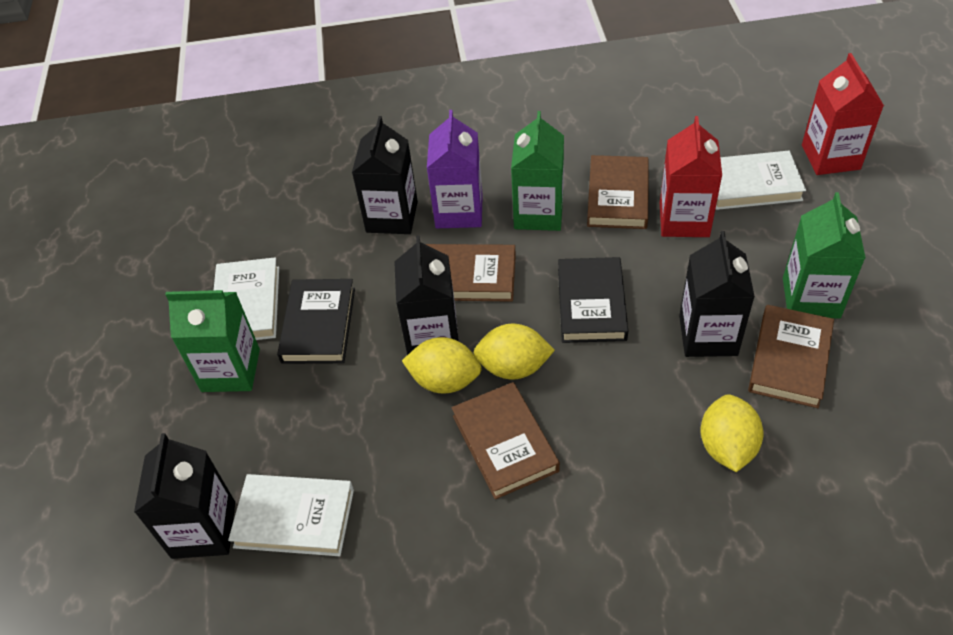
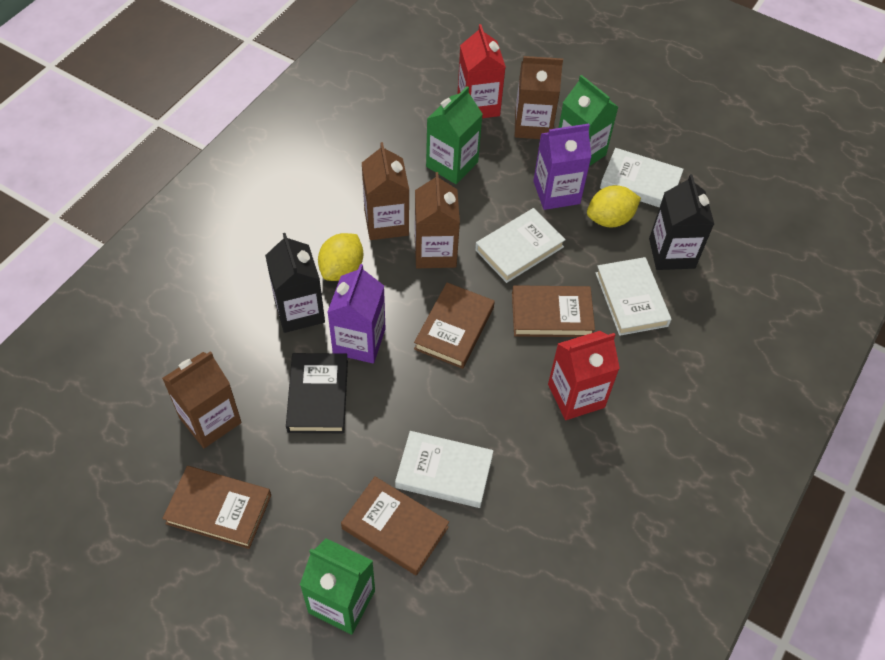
black book: [277,279,355,364] [558,257,628,343] = 2 -> [286,353,348,433] = 1
black carton: [134,433,235,559] [352,116,418,234] [394,235,459,355] [679,231,755,357] = 4 -> [265,233,325,333] [649,174,714,270] = 2
brown carton: none = 0 -> [162,351,242,448] [362,142,409,240] [415,172,460,268] [515,56,563,139] = 4
purple carton: [427,110,483,228] = 1 -> [328,264,386,363] [533,124,591,210] = 2
white book: [214,257,279,340] [228,474,354,556] [716,151,806,210] = 3 -> [395,431,494,508] [475,208,566,283] [596,257,672,336] [600,148,684,208] = 4
yellow lemon: [402,337,482,394] [473,324,555,380] [700,394,764,472] = 3 -> [318,233,363,281] [587,185,641,227] = 2

